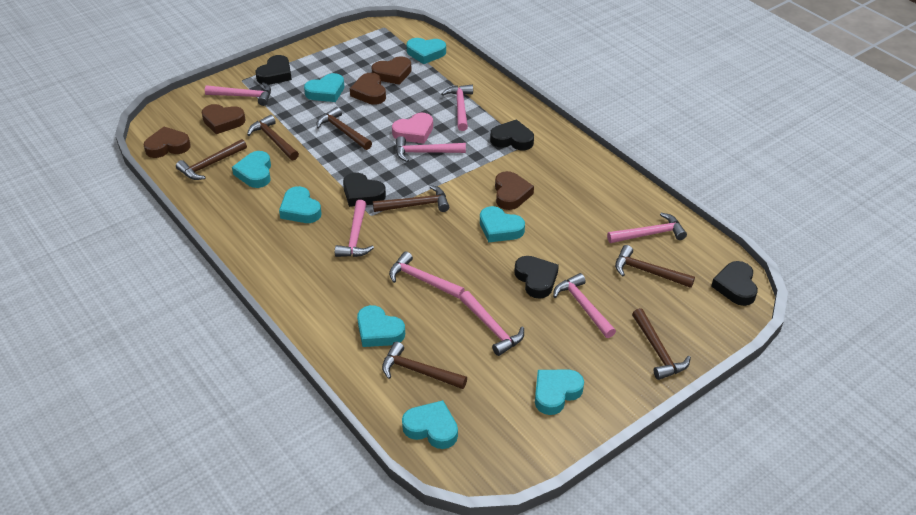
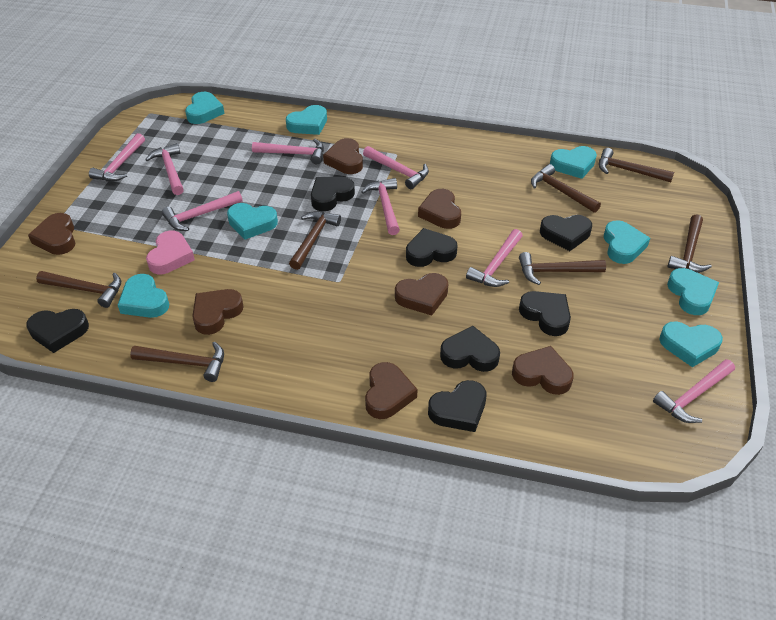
black heart: [256,55,292,85] [343,172,386,207] [490,119,534,150] [514,256,559,299] [711,261,758,306] = 5 -> [26,309,89,353] [311,177,355,211] [406,228,458,267] [428,380,486,432] [440,326,500,372] [519,291,571,336] [540,215,592,251] = 7
brown heart: [143,127,191,158] [202,104,245,134] [350,73,386,105] [371,56,412,85] [495,171,534,210] = 5 -> [28,213,75,255] [192,289,244,335] [323,138,363,174] [365,362,418,419] [395,273,448,315] [418,189,461,229] [512,346,574,395] = 7

